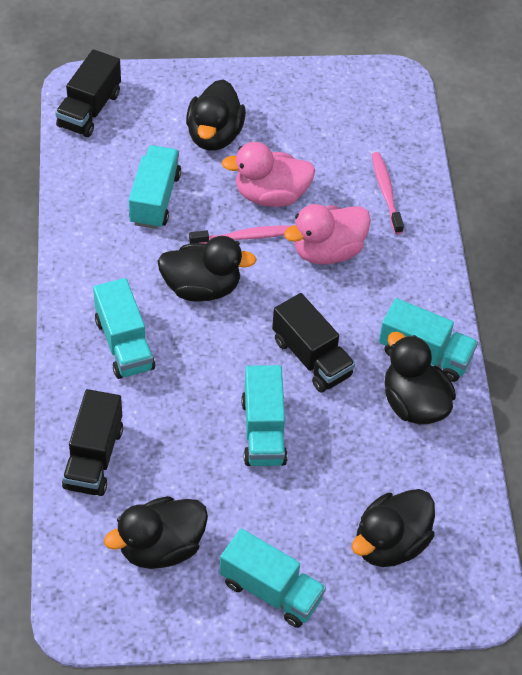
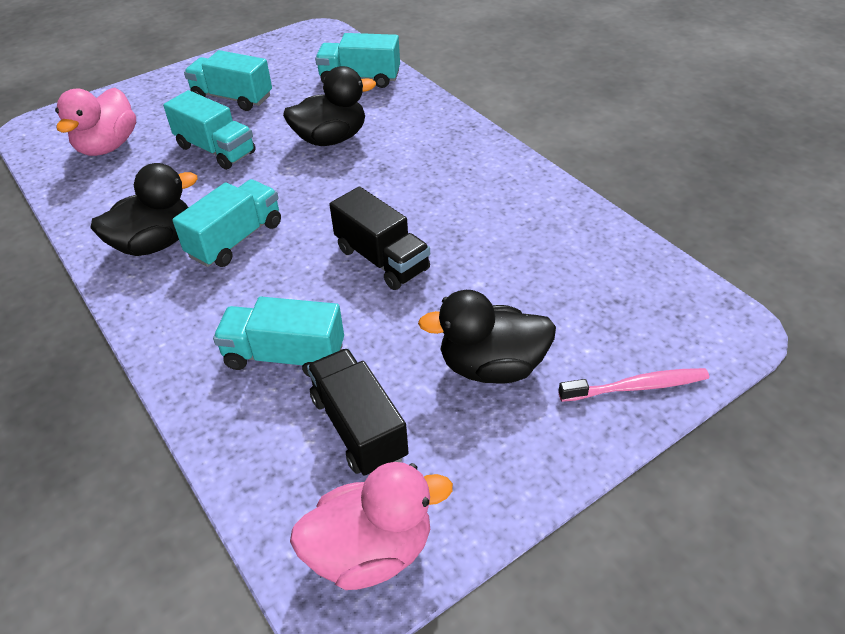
black duck: [104,496,208,569] [158,236,257,302] [186,79,246,151] [352,489,435,567] [384,332,456,424] = 5 -> [90,163,198,256] [283,66,376,146] [418,290,556,383] = 3
black truck: [55,49,121,137] [62,389,123,496] [272,293,355,393] = 3 -> [307,348,409,476] [329,187,430,290] = 2
pink toothbrush: [189,226,291,244] [372,152,404,234] = 2 -> [559,368,709,402] = 1

